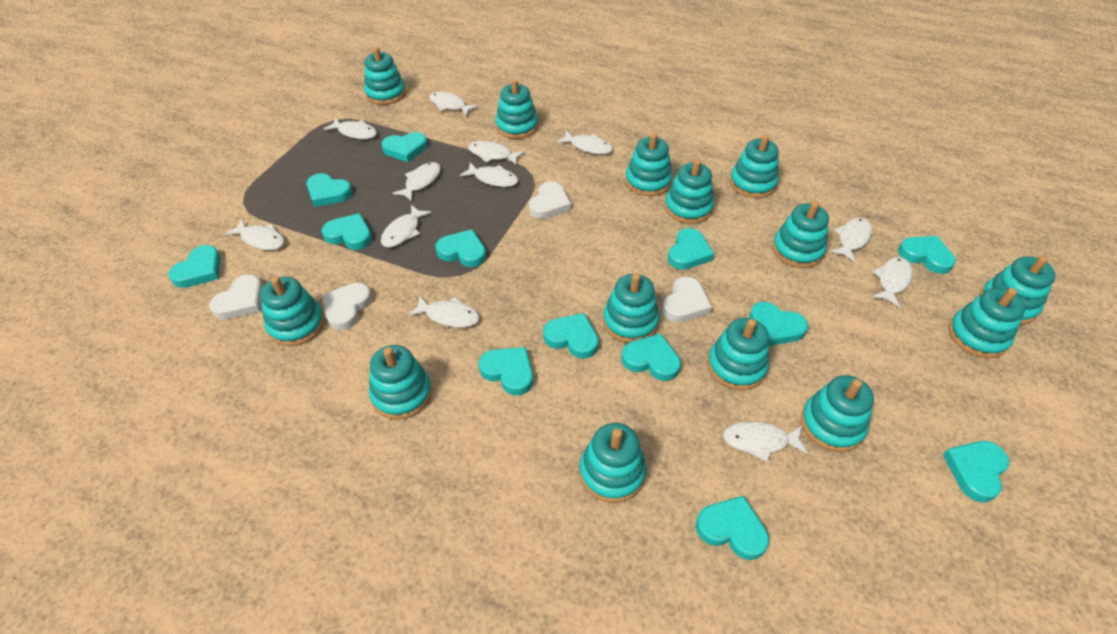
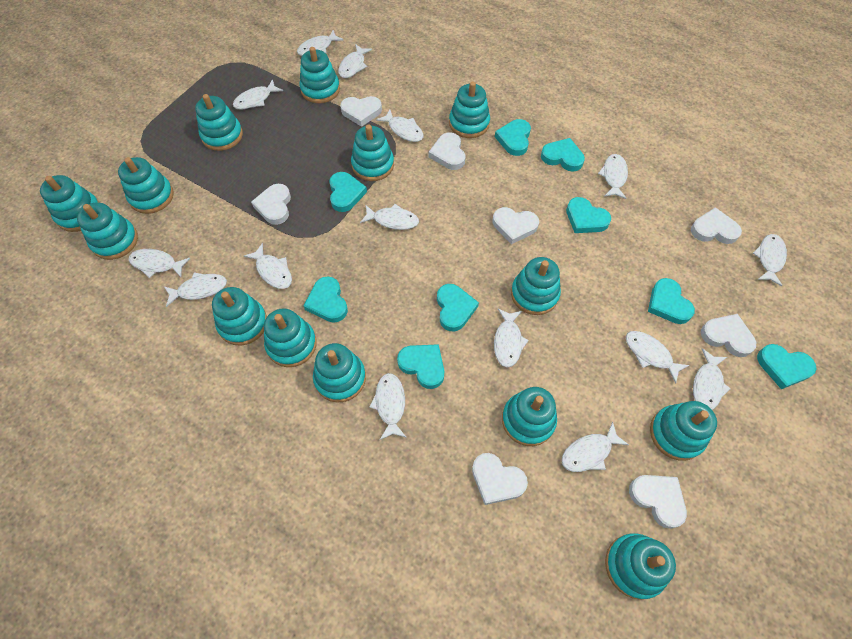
turquoise heart: [168,245,221,288] [306,173,353,207] [322,213,372,250] [381,132,428,162] [435,229,486,267] [479,347,533,395] [543,313,599,359] [621,333,681,381] [668,228,714,270] [696,496,769,560] [749,302,808,346] [898,236,956,274] [943,441,1009,502] = 13 -> [304,276,348,323] [329,172,367,212] [397,344,444,389] [437,284,479,332] [495,119,531,156] [541,138,585,172] [566,197,611,233] [648,278,695,324] [757,344,816,389] = 9
white fish: [225,219,284,250] [324,117,377,139] [381,205,431,248] [393,162,441,202] [408,296,480,328] [429,91,478,116] [460,162,518,187] [468,141,525,165] [557,131,613,154] [723,421,808,462] [830,218,872,262] [872,257,913,308] = 12 -> [128,249,191,278] [164,272,227,307] [233,79,283,110] [244,243,292,289] [297,30,344,56] [338,44,372,78] [360,204,419,230] [369,373,407,440] [376,109,424,142] [494,309,529,367] [562,422,629,472] [598,154,628,199] [626,331,690,384] [693,348,731,410] [753,234,787,286] = 15
white heart: [209,275,263,320] [322,283,372,330] [529,181,571,219] [662,277,712,323] = 4 -> [251,184,291,225] [340,96,382,127] [429,133,465,170] [472,453,528,505] [492,207,539,244] [629,475,687,529] [691,207,742,244] [701,314,756,357] = 8

